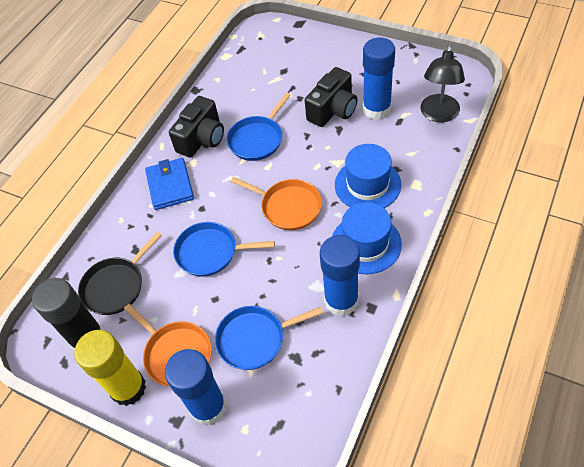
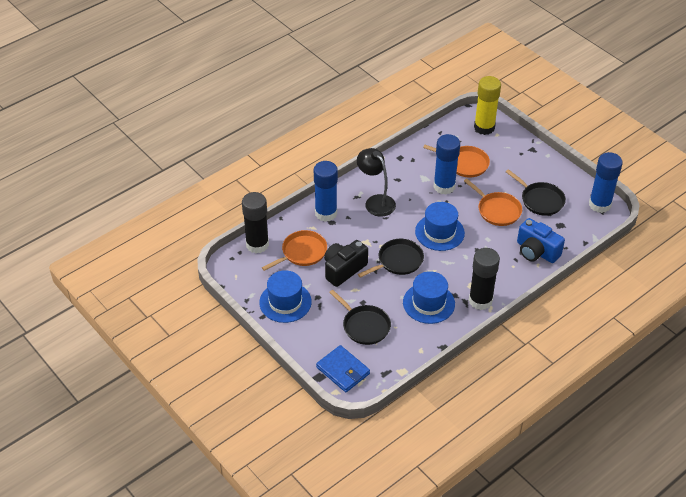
black camera: [169,96,224,158] [305,67,357,127] = 2 -> [324,240,368,287] = 1
black glue stick: [32,278,104,350] = 1 -> [242,192,269,253] [469,248,500,310] = 2
black pan: [78,232,162,315] = 1 -> [329,290,391,345] [358,239,424,278] [506,169,566,216] = 3
blue camera: none = 0 -> [517,218,565,263] = 1
blue hat: [332,202,402,275] [335,144,401,208] = 2 -> [259,270,312,323] [403,271,455,324] [415,202,465,251] = 3
blue pan: [173,222,275,277] [215,306,323,370] [227,93,291,161] = 3 -> none = 0
orange pan: [124,304,212,386] [231,177,322,230] = 2 -> [262,230,327,271] [423,145,490,177] [464,178,522,226] = 3

